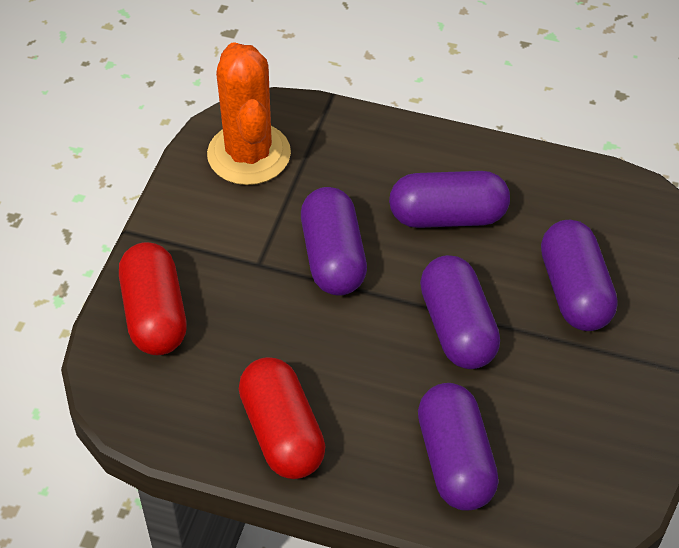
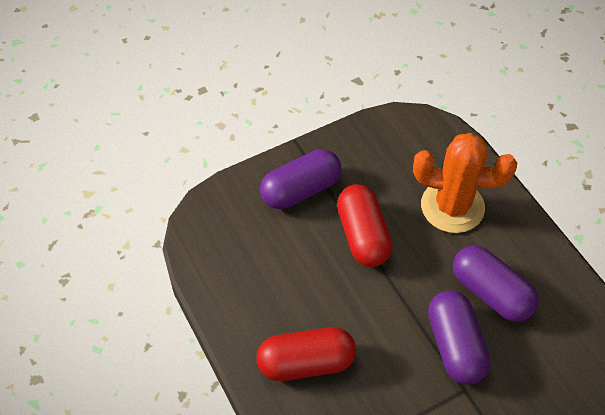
purple capsule: [301,187,367,296] [389,171,510,228] [418,383,499,511] [420,255,500,369] [541,220,618,331] = 5 -> [260,149,341,209] [428,290,490,385] [453,245,539,322] = 3

